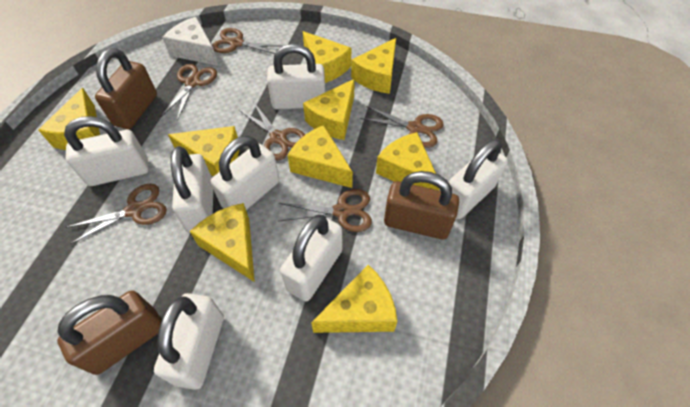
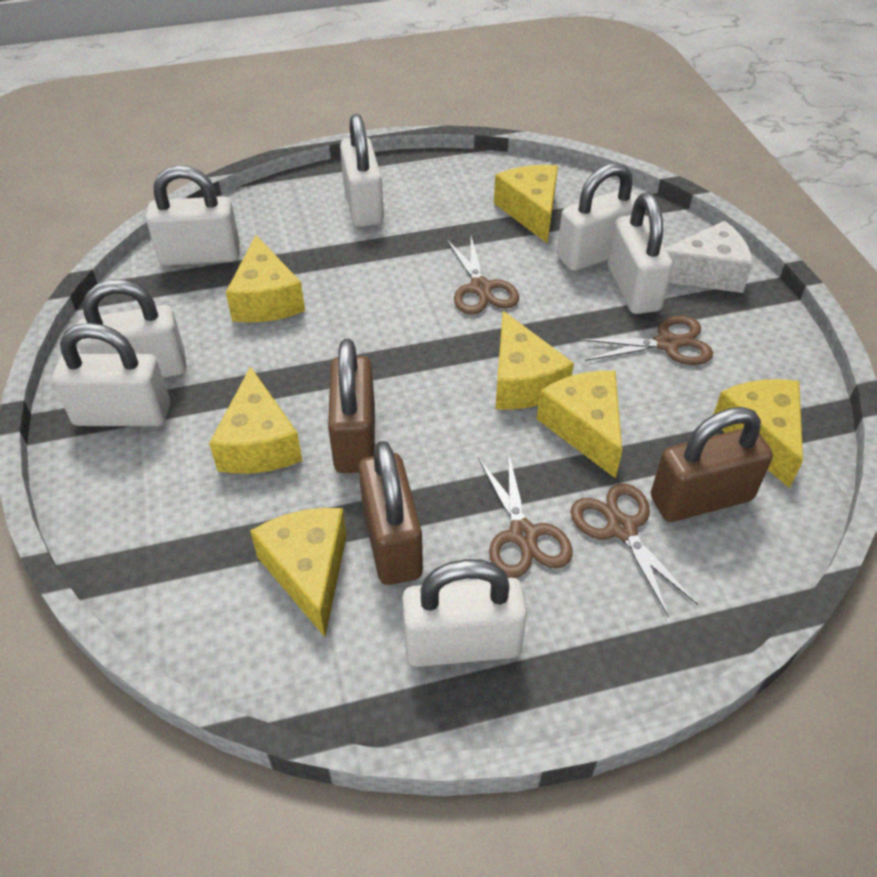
brown scissors: [66,184,167,244] [161,64,217,121] [212,28,283,54] [239,101,305,160] [278,189,372,232] [360,106,444,148] = 6 -> [447,236,519,315] [478,451,573,578] [571,483,698,617] [579,316,713,365] = 4
yellow cheese: [38,88,100,150] [168,126,239,177] [190,203,255,282] [287,125,353,188] [303,31,351,83] [303,79,355,140] [311,265,397,333] [351,38,396,94] [376,132,439,190] = 9 -> [209,366,302,474] [226,235,305,322] [250,508,347,637] [494,165,558,244] [495,311,574,410] [537,371,622,479] [713,379,803,489] = 7

